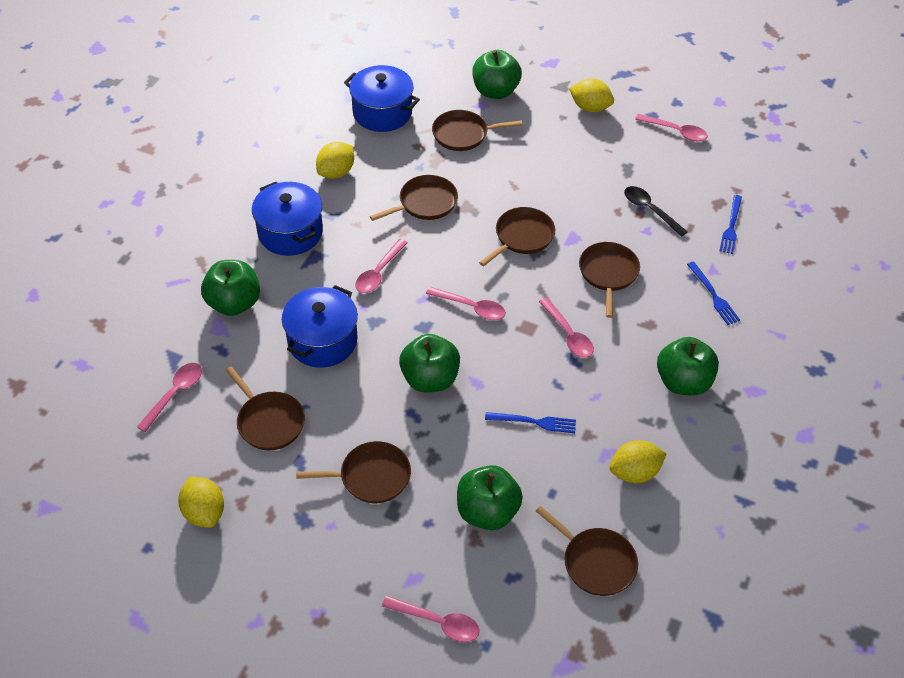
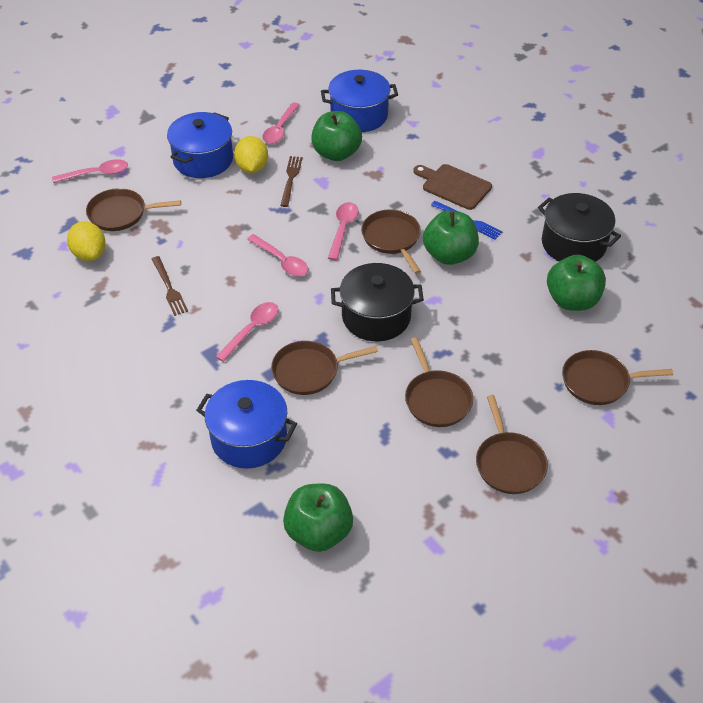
black pot: none = 0 -> [331,263,424,342] [538,193,621,262] = 2
black spoon: [624,186,688,237] = 1 -> none = 0
blue fork: [485,412,576,433] [687,262,740,325] [719,195,742,254] = 3 -> [431,201,503,240] = 1
brown cutting board: none = 0 -> [413,164,492,210] = 1
brown fork: none = 0 -> [152,256,188,316] [280,156,302,207] = 2
brown pan: [226,366,305,450] [296,441,411,503] [370,175,458,221] [432,110,523,151] [479,207,555,266] [536,506,638,596] [579,242,640,318] = 7 -> [86,188,181,231] [271,341,378,395] [361,209,421,274] [405,337,473,427] [476,395,548,494] [562,350,673,405] = 6
green apple: [201,260,260,316] [399,334,460,392] [457,465,523,530] [473,50,522,99] [657,337,719,395] = 5 -> [283,483,353,552] [311,111,362,161] [423,210,479,265] [547,255,606,311] = 4
pink spoon: [137,363,202,432] [355,239,407,293] [382,596,480,642] [426,287,506,320] [539,298,594,358] [635,114,708,141] = 6 -> [52,159,128,183] [215,302,278,362] [247,234,308,276] [262,102,300,144] [328,202,358,260] = 5
yellow lemon: [178,477,224,528] [316,142,354,179] [569,78,614,112] [610,440,667,483] = 4 -> [67,222,106,261] [234,136,268,173] = 2

